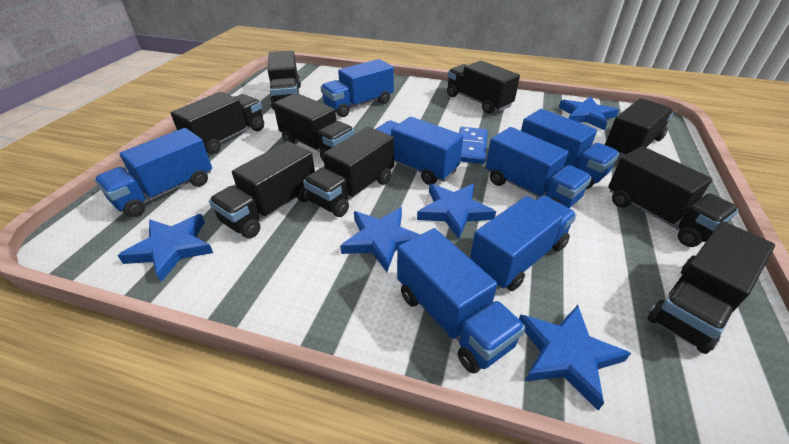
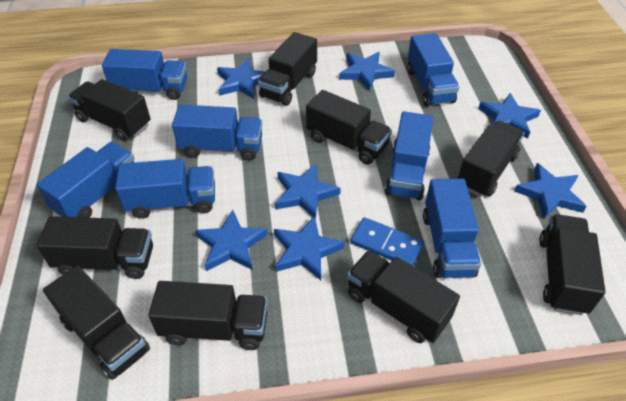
blue star: [117,214,213,282] [340,207,420,272] [417,184,496,239] [519,305,631,411] [559,96,619,130] = 5 -> [195,210,268,271] [217,59,266,99] [274,216,344,280] [275,164,341,219] [339,52,395,91] [478,93,541,138] [514,163,587,219] = 7

